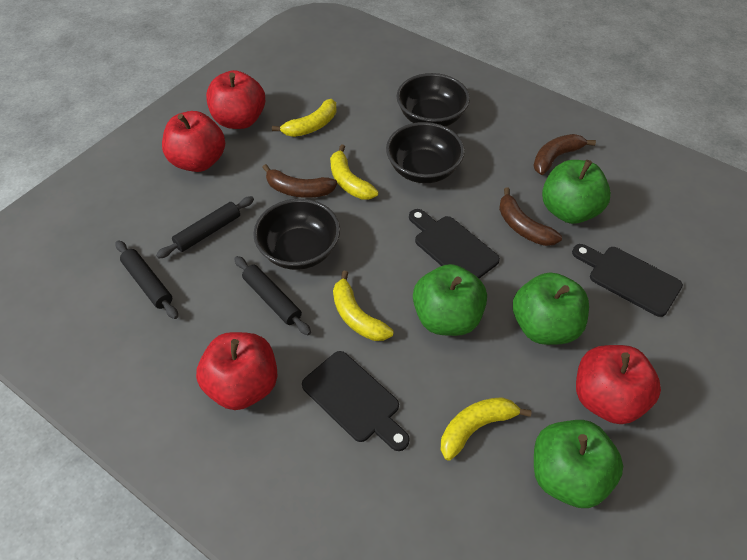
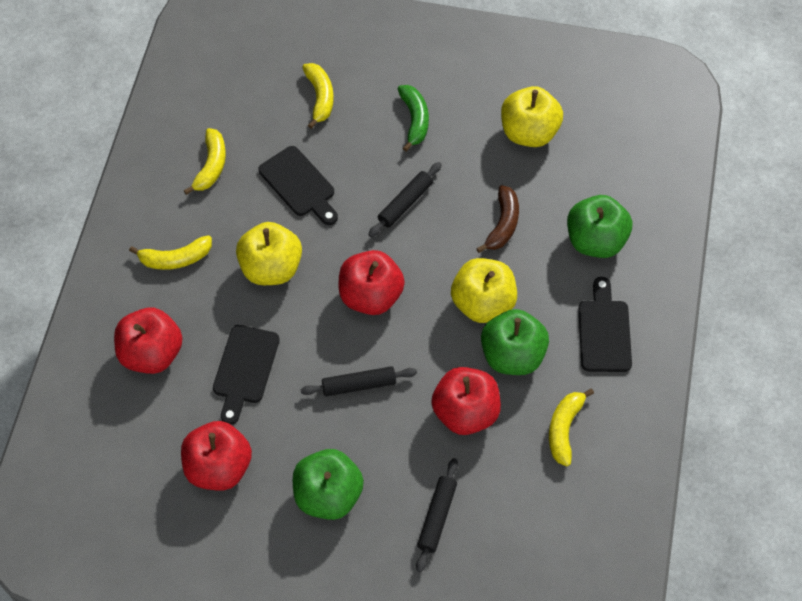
black bowl: [253,199,340,270] [386,122,465,183] [397,73,470,127] = 3 -> none = 0
brown banana: [262,164,337,198] [499,187,562,246] [533,134,596,175] = 3 -> [476,185,519,253] = 1
green apple: [413,264,487,336] [513,272,589,345] [534,420,623,508] [542,160,611,224] = 4 -> [293,449,364,520] [481,309,549,375] [567,195,632,258] = 3
green banana: none = 0 -> [398,85,429,151] = 1
yellow apple: none = 0 -> [236,222,302,285] [451,258,517,323] [501,86,563,147] = 3

